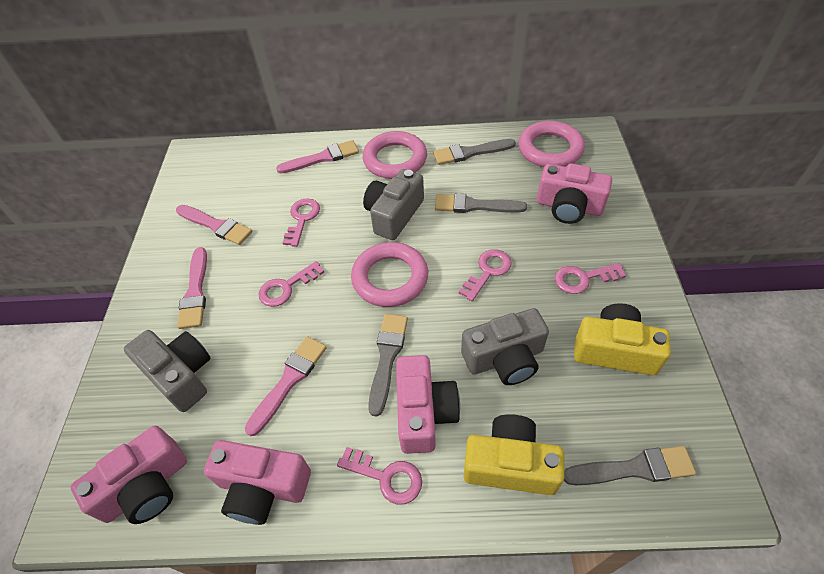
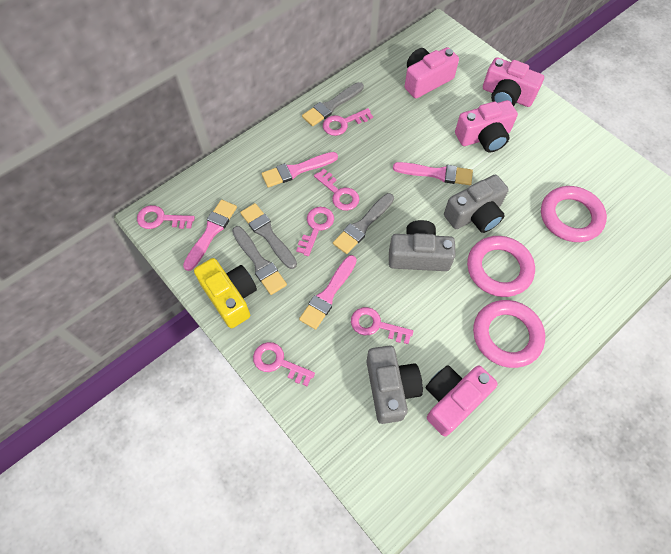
pink key: [259,261,324,307] [283,199,320,247] [337,447,422,505] [459,249,512,301] [555,263,626,294] = 5 -> [137,205,195,229] [253,342,315,386] [296,207,334,256] [314,169,359,211] [323,108,373,136] [351,307,413,344] = 6
yellow camera: [464,414,564,495] [574,303,671,375] = 2 -> [194,258,257,328] = 1

